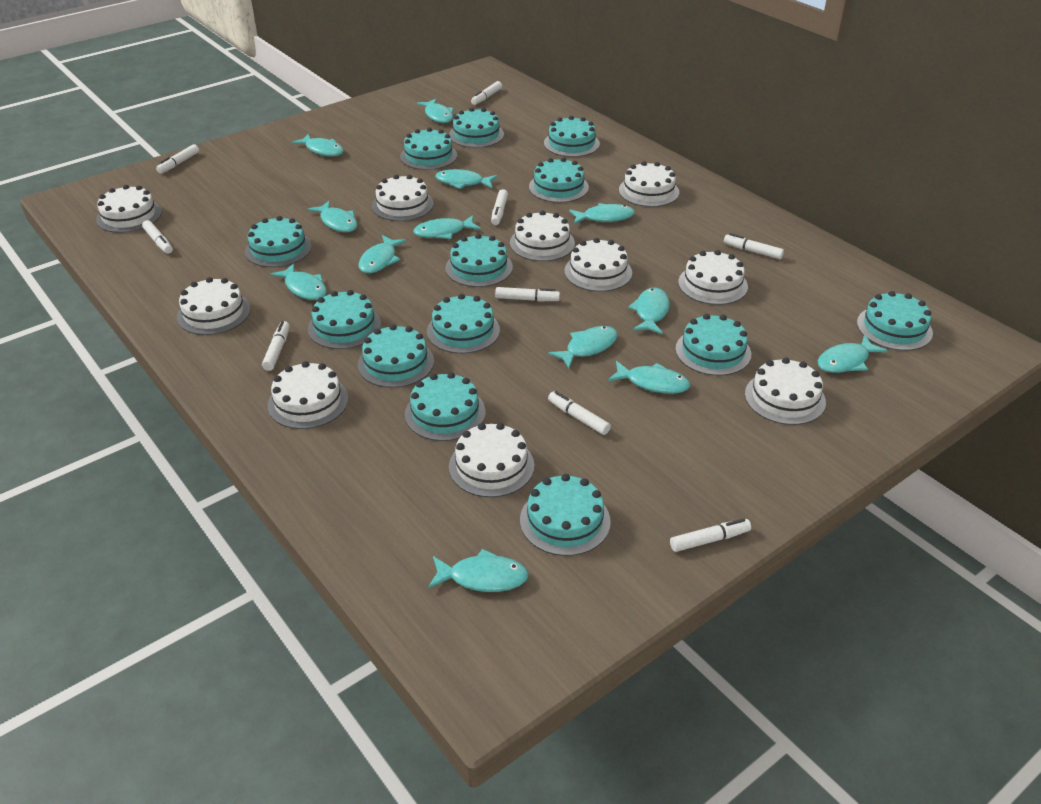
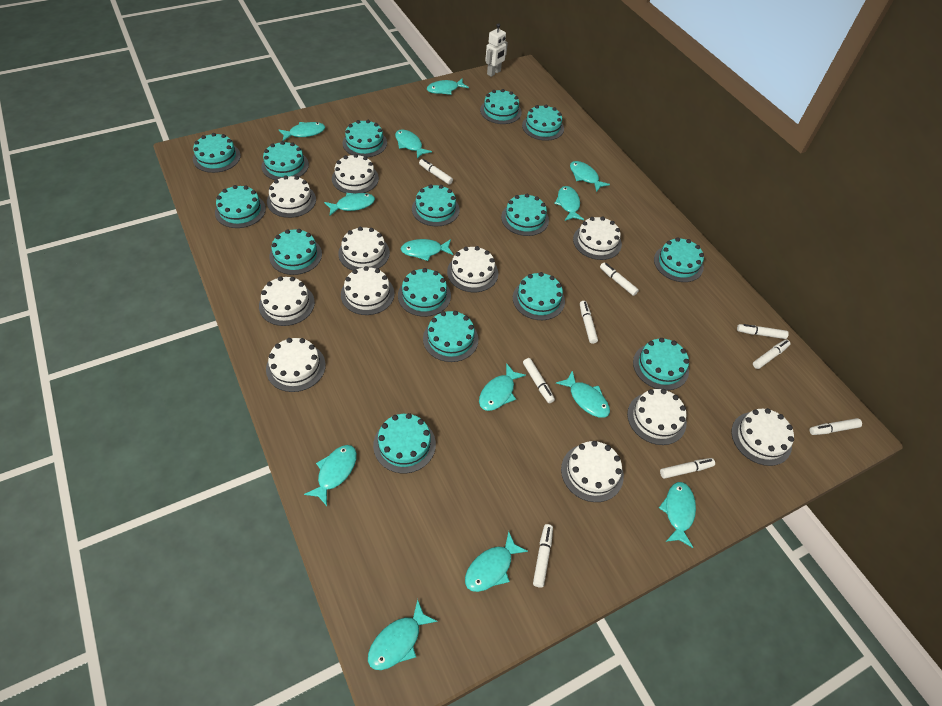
turquoise cake: [245,216,312,267] [308,290,381,349] [358,324,434,388] [400,128,457,170] [405,372,486,441] [427,294,500,354] [445,234,513,287] [449,108,504,148] [520,474,611,556] [529,157,589,203] [544,116,600,157] [675,314,751,376] [857,291,933,351] = 13 -> [193,133,241,173] [215,185,266,228] [261,141,309,180] [269,229,322,275] [343,120,387,157] [373,413,436,473] [398,268,451,317] [412,184,460,227] [423,311,478,362] [480,89,522,124] [501,194,549,236] [513,272,565,320] [522,105,564,141] [633,338,689,390] [654,237,704,282] = 15
white cake: [96,185,162,233] [177,277,251,335] [268,361,348,429] [372,175,434,221] [449,423,534,497] [510,210,575,261] [564,238,632,292] [619,161,679,207] [678,250,748,305] [745,357,826,425] = 10 -> [259,276,315,326] [266,338,326,392] [267,175,316,218] [332,154,379,194] [338,227,390,271] [341,266,395,315] [447,246,498,292] [561,441,624,502] [573,217,622,260] [627,389,687,445] [731,408,794,466] = 11
white robot: none = 0 -> [485,23,508,77] = 1

